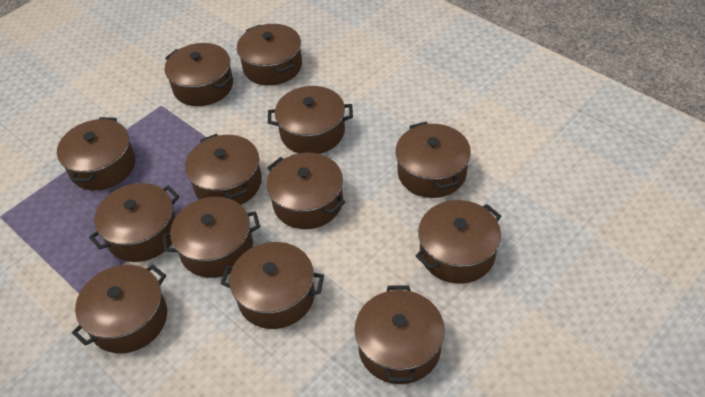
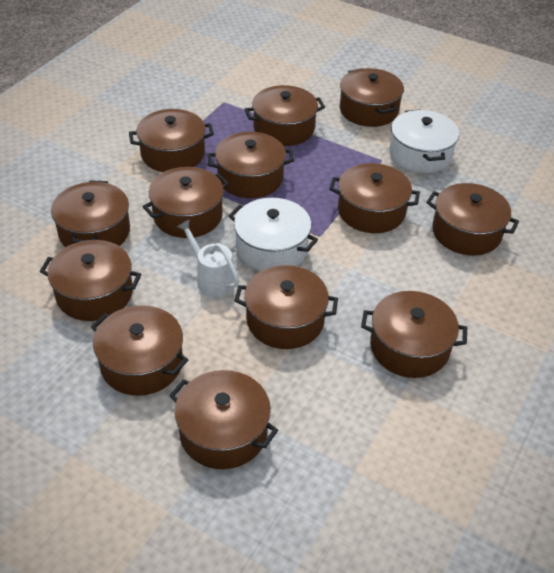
white pot: none = 0 -> [229,198,318,271] [389,109,459,173] = 2
white watering can: none = 0 -> [177,219,239,297] = 1

